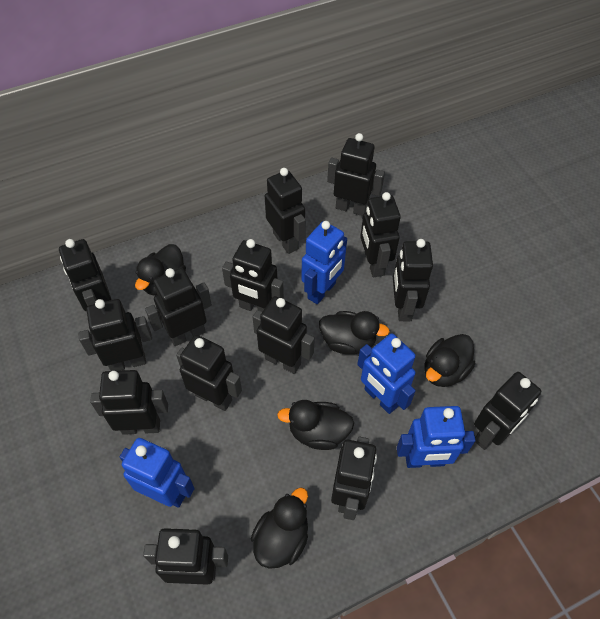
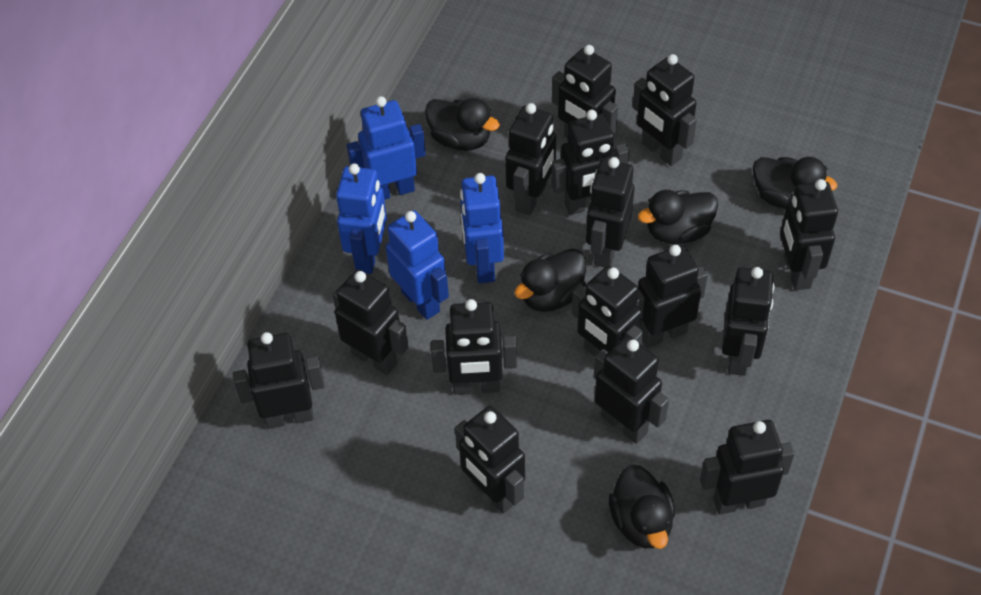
black robot: [59,239,112,311] [78,299,152,371] [90,370,168,435] [143,528,228,585] [145,268,212,346] [176,335,242,411] [222,239,284,312] [253,296,315,374] [265,168,306,254] [327,133,385,216] [331,437,377,520] [360,192,401,277] [393,239,433,321] [474,372,541,450] = 14 -> [233,332,325,429] [333,270,409,375] [431,299,517,395] [455,406,525,514] [505,103,556,215] [552,45,618,138] [552,110,630,215] [572,265,644,356] [586,157,635,268] [594,336,669,444] [633,54,697,166] [636,245,708,348] [700,420,795,515] [722,267,775,376] [780,179,838,290] = 15

